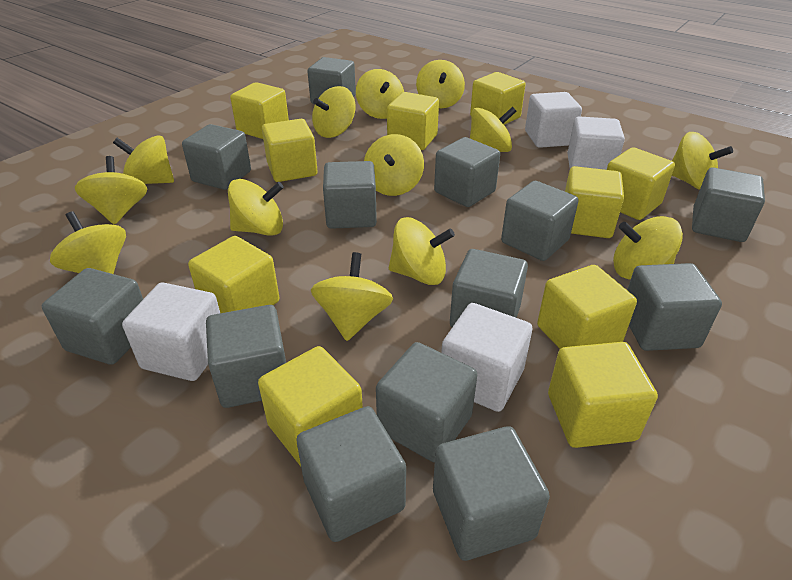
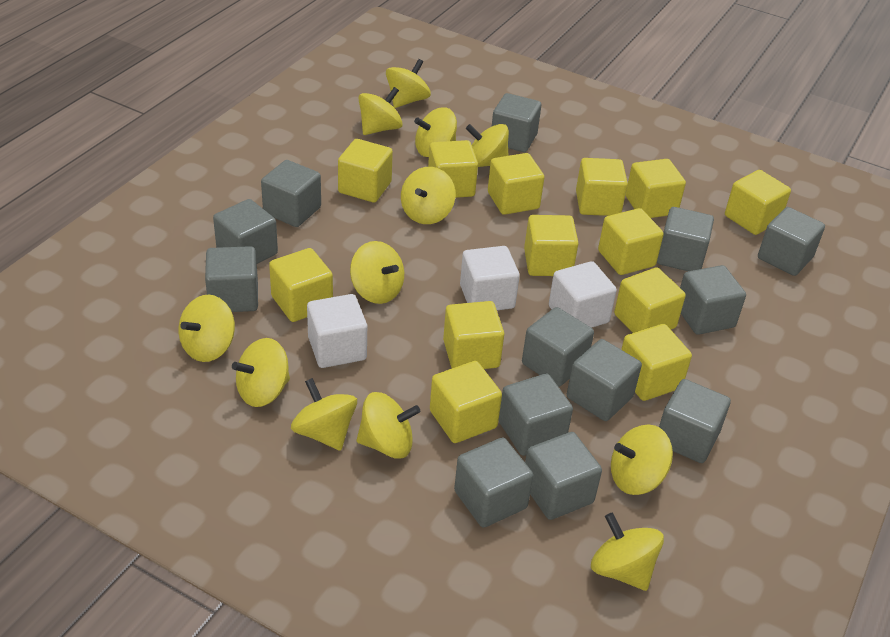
white cube: [122,283,220,381] [441,303,532,412] [525,92,582,148] [567,116,625,170] = 4 -> [307,294,367,368] [460,246,520,310] [549,261,617,328] = 3
yellow cube: [188,236,280,313] [230,82,289,139] [258,346,363,466] [262,119,318,182] [387,92,439,150] [470,72,525,125] [537,265,637,349] [548,342,658,448] [565,166,624,238] [607,147,675,220] = 10 -> [269,248,333,322] [338,139,393,202] [428,140,478,198] [430,361,502,443] [443,301,504,369] [488,153,544,215] [524,215,579,276] [576,158,628,216] [598,208,664,275] [614,267,686,333] [621,324,692,401] [626,159,686,218] [725,170,791,235] = 13
yellow spinning top: [50,211,126,274] [75,156,147,225] [113,135,174,184] [228,179,284,236] [311,252,393,341] [312,86,356,138] [356,69,404,119] [364,134,424,196] [389,217,455,285] [416,60,465,108] [470,107,516,152] [613,216,683,280] [672,132,733,190] = 13 -> [179,295,235,362] [232,338,290,407] [291,378,357,451] [350,241,404,304] [356,392,420,459] [358,87,403,135] [386,59,431,108] [401,167,455,224] [414,107,457,157] [466,124,509,167] [591,513,664,591] [611,424,673,495] = 12

